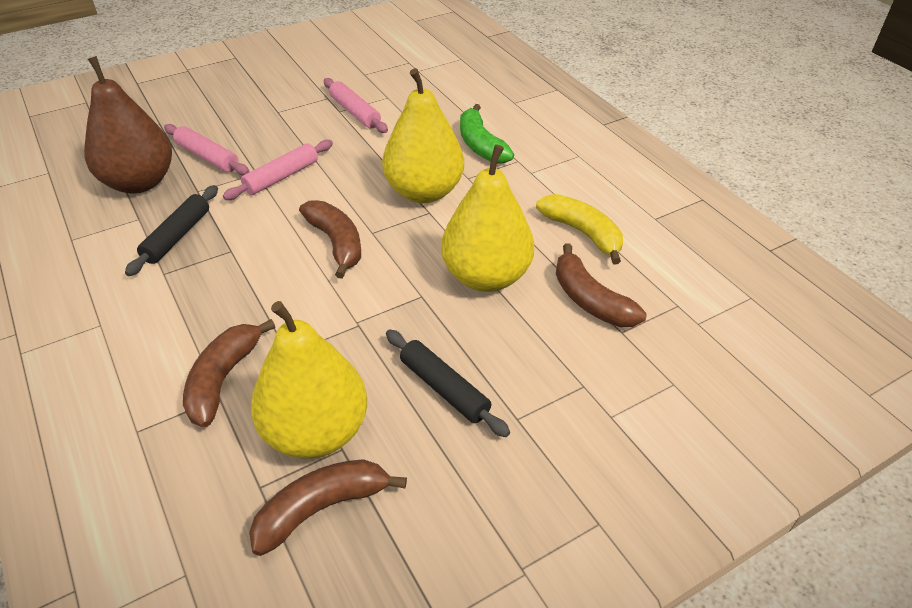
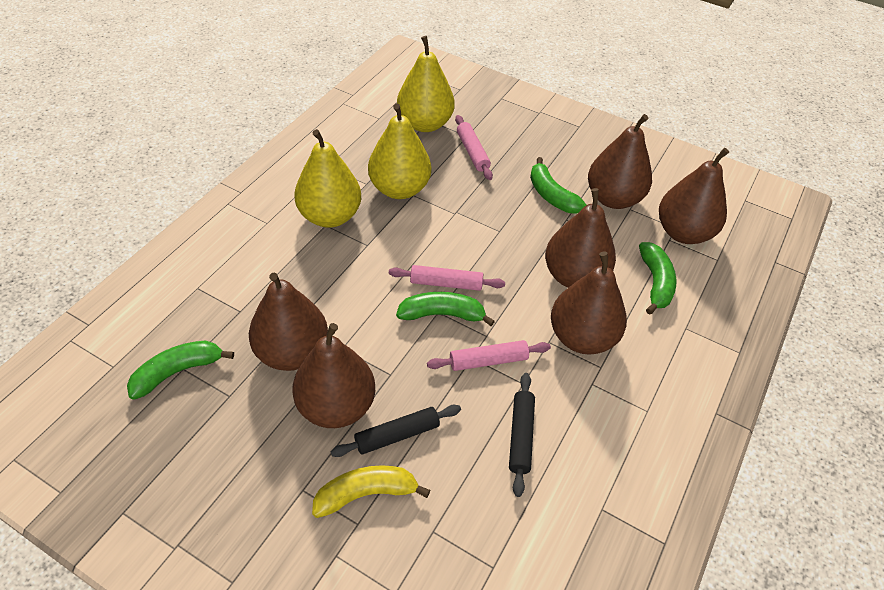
brown banana: [183,319,275,427] [249,459,407,556] [299,200,361,279] [556,243,647,327] = 4 -> none = 0
brown pear: [84,56,172,194] = 1 -> [249,273,328,371] [292,323,375,428] [545,188,616,288] [551,251,627,355] [588,114,652,209] [659,148,729,244] = 6
green banana: [460,104,514,164] = 1 -> [127,340,234,400] [396,292,495,326] [530,157,586,214] [639,242,676,315] = 4

